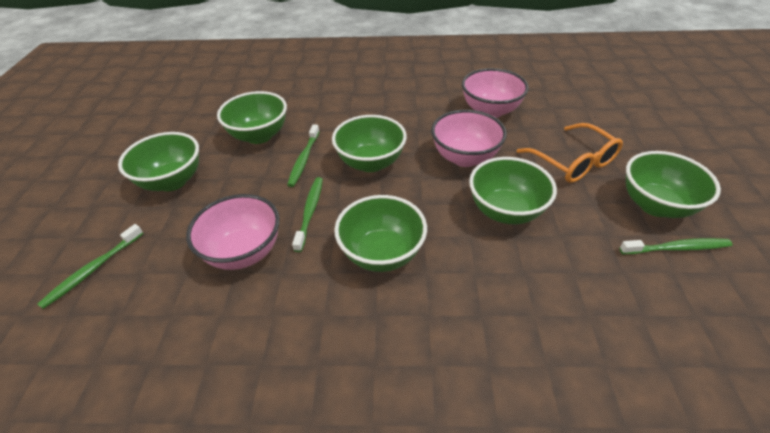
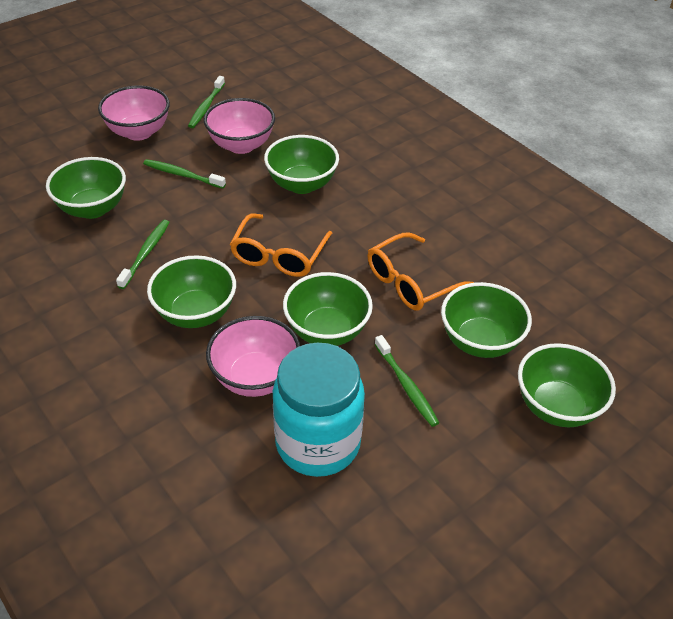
orange glasses: [516,123,623,183] = 1 -> [230,213,333,277] [368,233,474,311] = 2
turquoise jar: none = 0 -> [273,343,365,477] = 1

